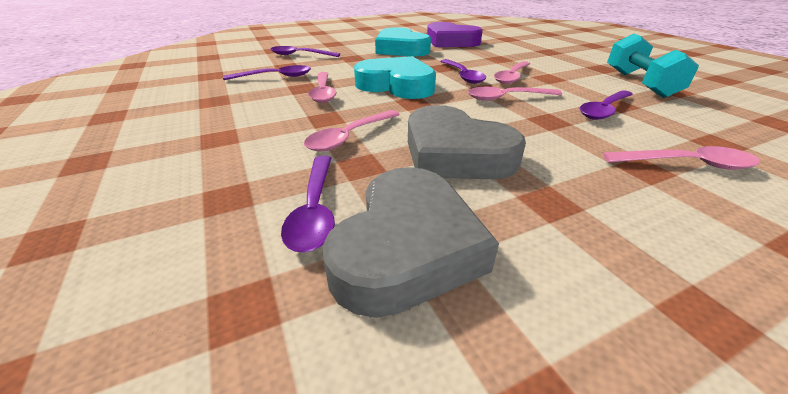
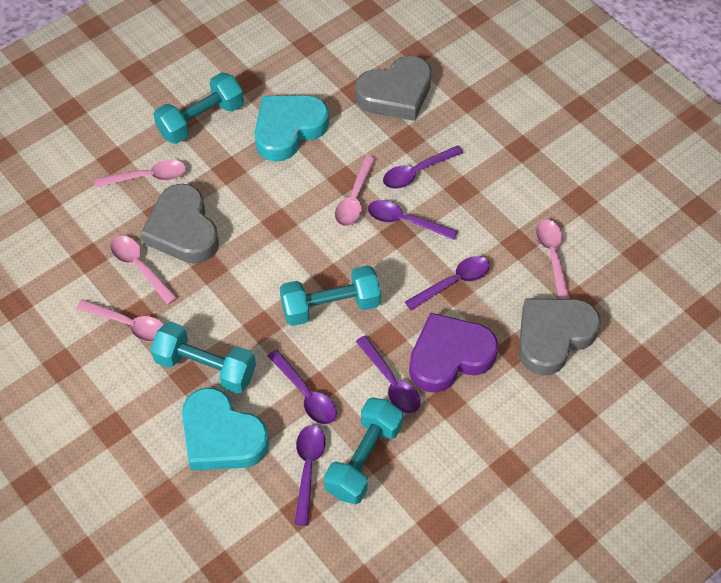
grey heart: [323,167,499,318] [408,105,526,179] = 2 -> [141,184,219,264] [355,56,432,121] [519,299,601,376] = 3
purple spoon: [223,65,311,80] [270,46,340,57] [281,156,335,253] [441,59,486,84] [580,90,633,120] = 5 -> [267,349,337,424] [294,425,325,526] [356,336,420,414] [368,200,458,240] [383,146,463,189] [405,256,490,311] = 6
turquoise dumbbell: [607,34,699,98] = 1 -> [150,321,256,394] [154,72,244,144] [280,265,381,326] [324,397,403,504] = 4

